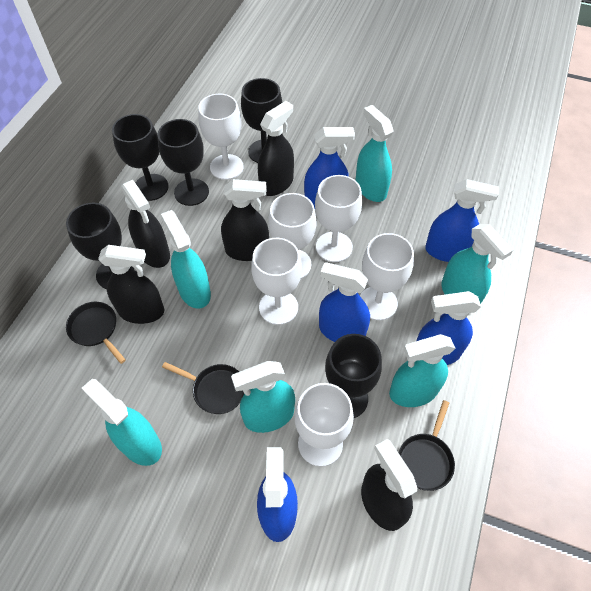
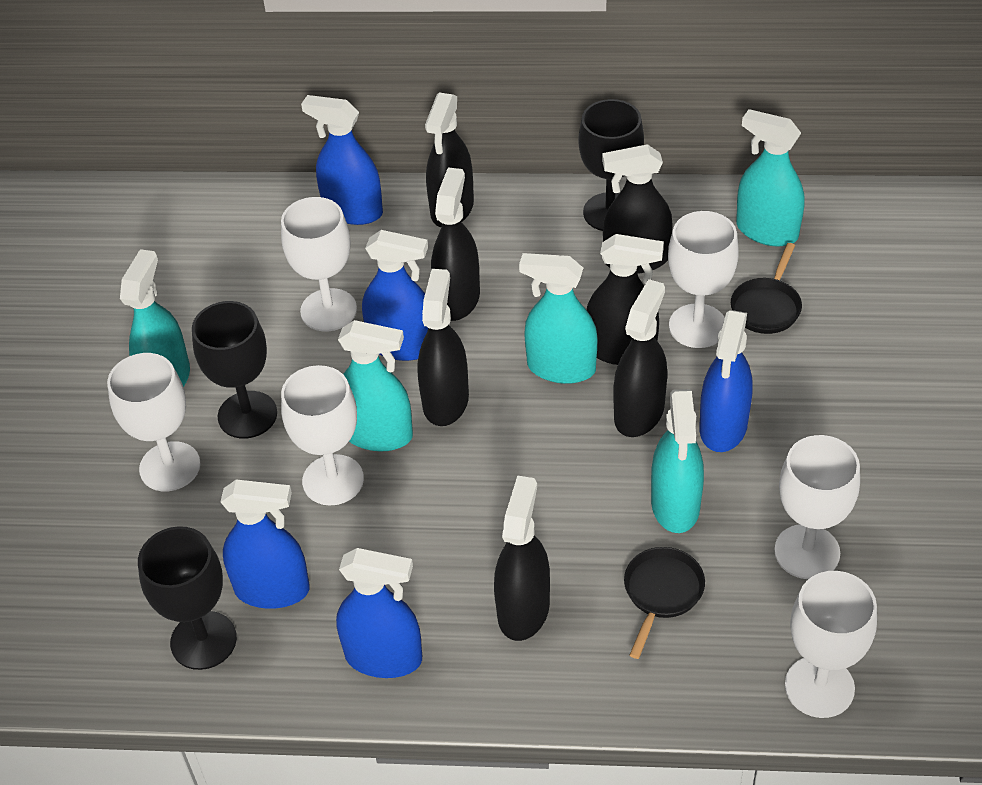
black goblet: [66,203,134,289] [112,114,168,201] [157,119,209,206] [241,78,282,163] [325,334,382,418] = 5 -> [138,526,237,670] [192,301,277,439] [578,99,644,231] = 3
black pan: [66,302,126,364] [162,362,244,414] [399,400,455,491] = 3 -> [624,547,705,659] [731,243,802,334] = 2
black spray bottle: [98,245,164,324] [121,180,170,268] [221,179,269,261] [258,101,294,196] [361,439,417,531] = 5 -> [417,269,469,426] [425,92,474,227] [431,168,480,321] [494,475,550,641] [587,234,664,365] [602,144,672,274] [614,279,667,437] = 7
turquoise spray bottle: [82,379,162,466] [161,210,211,308] [231,361,295,433] [356,105,394,202] [389,334,455,407] [441,224,513,304] = 6 -> [120,249,190,387] [338,320,413,451] [519,253,597,384] [651,389,704,533] [736,109,804,247] = 5

